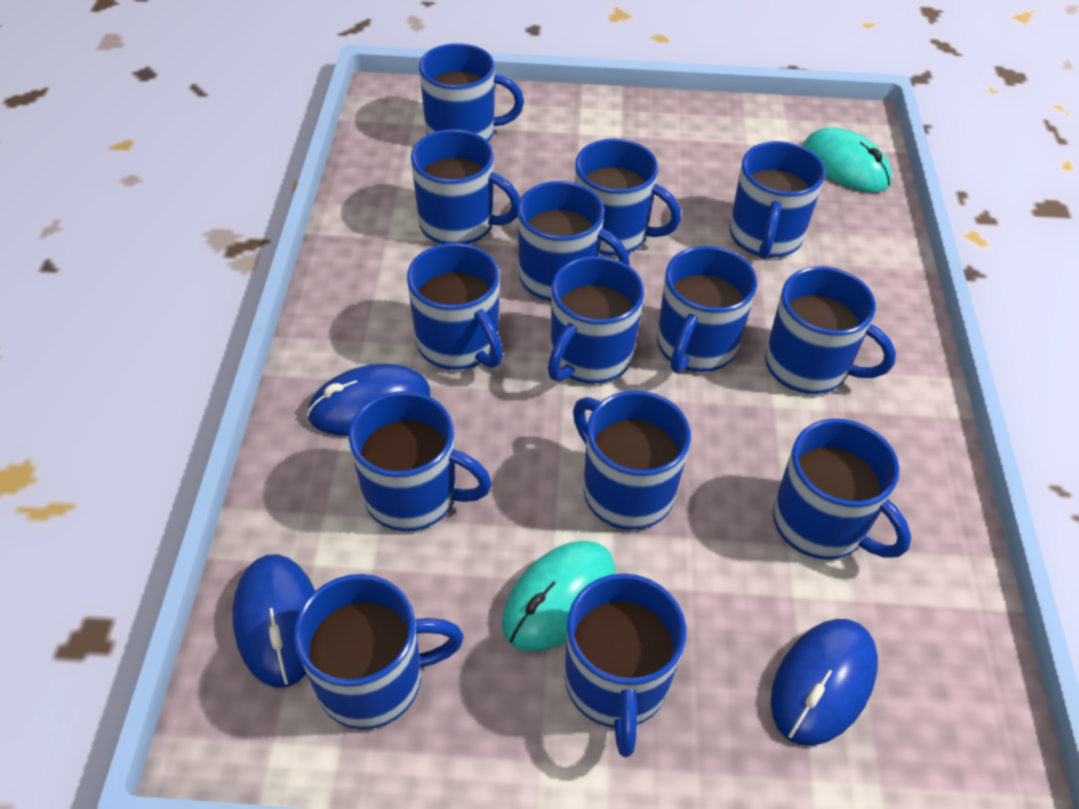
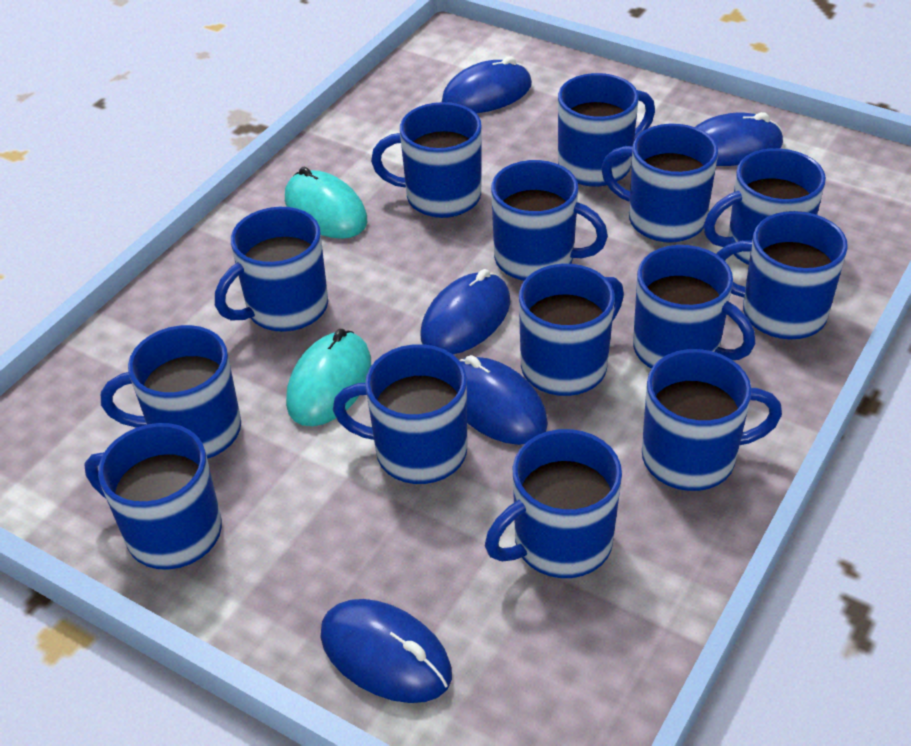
blue mouse: [232,554,315,688] [307,364,430,436] [771,619,878,746] = 3 -> [320,599,452,703] [421,269,510,354] [442,57,532,113] [459,355,548,445] [695,112,783,166] = 5

